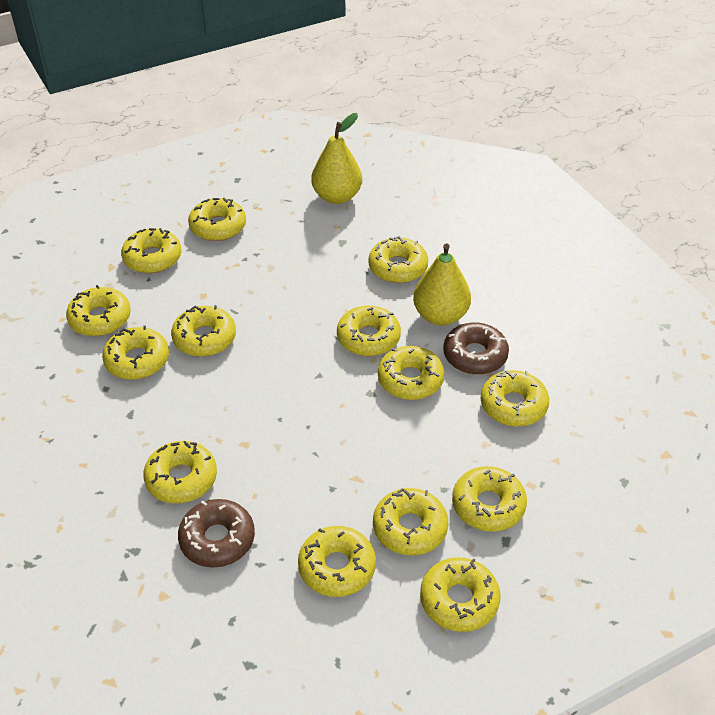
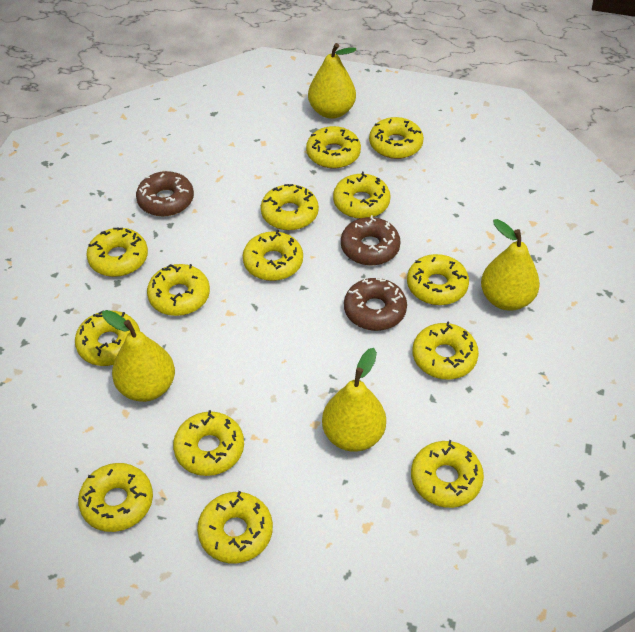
brown donut: [178,499,255,568] [443,323,509,375] = 2 -> [136,171,194,216] [341,215,401,265] [344,278,407,331] = 3
yellow pear: [311,113,362,204] [413,243,471,326] = 2 -> [102,310,175,402] [308,43,356,119] [322,348,386,452] [481,219,540,311] = 4

